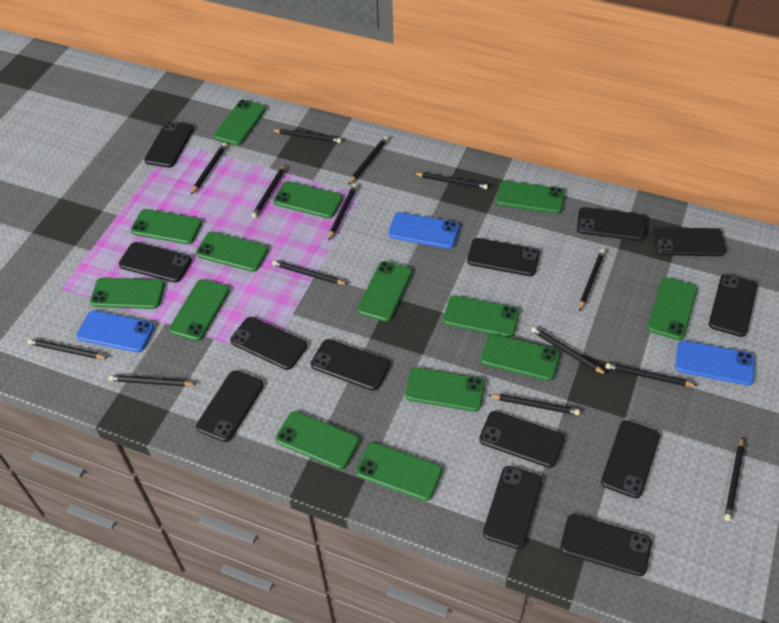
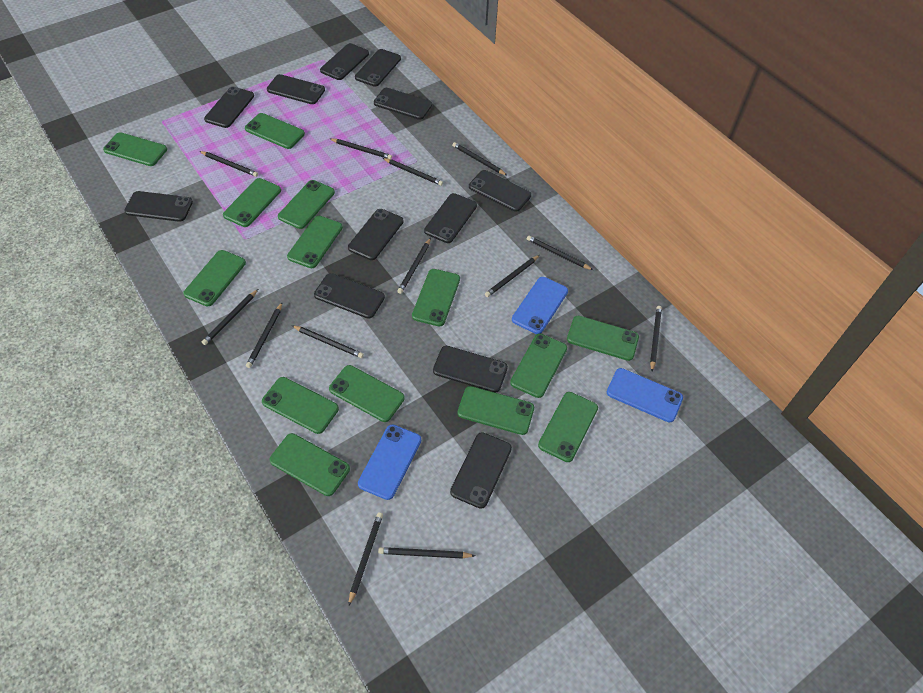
black pencil: [28,339,107,359] [109,375,196,386] [191,143,227,194] [252,164,286,218] [272,129,342,143] [272,260,348,285] [328,184,357,241] [348,136,388,185] [413,172,488,189] [489,394,580,415] [531,327,607,375] [579,250,605,311] [605,363,698,386] [724,437,744,521] = 14 -> [199,151,258,177] [202,289,258,345] [246,303,282,368] [292,325,364,358] [330,139,392,159] [348,513,383,606] [378,547,475,559] [383,158,443,186] [397,238,431,294] [452,142,508,176] [485,255,540,297] [527,236,593,270] [650,306,662,371] = 13
black phone: [119,242,192,283] [144,121,194,168] [196,370,264,442] [230,317,307,370] [311,339,390,391] [467,238,540,276] [479,411,564,468] [483,466,543,549] [560,514,652,576] [577,207,647,241] [601,420,660,498] [652,227,726,256] [709,274,757,337] = 13 -> [124,191,193,222] [204,87,254,128] [267,74,325,104] [314,273,385,319] [320,43,369,80] [348,209,404,260] [355,49,401,87] [374,88,432,120] [424,193,477,243] [433,346,508,393] [450,432,512,509] [469,170,531,212] = 12

